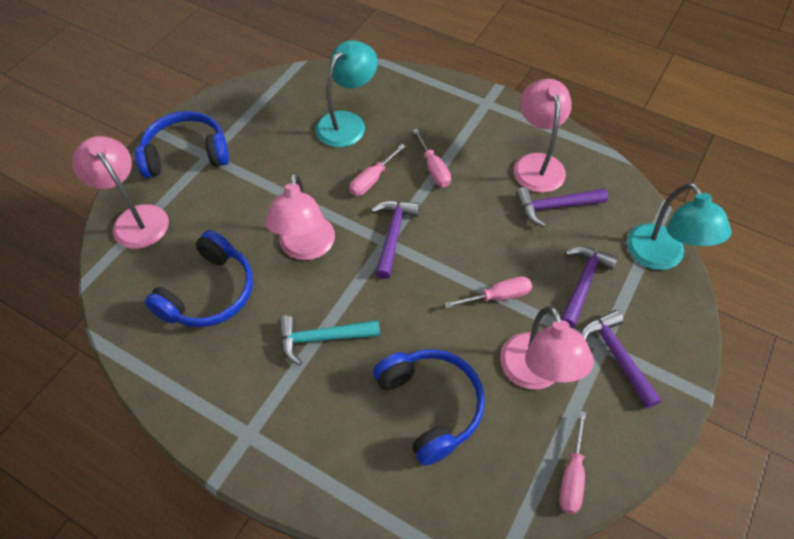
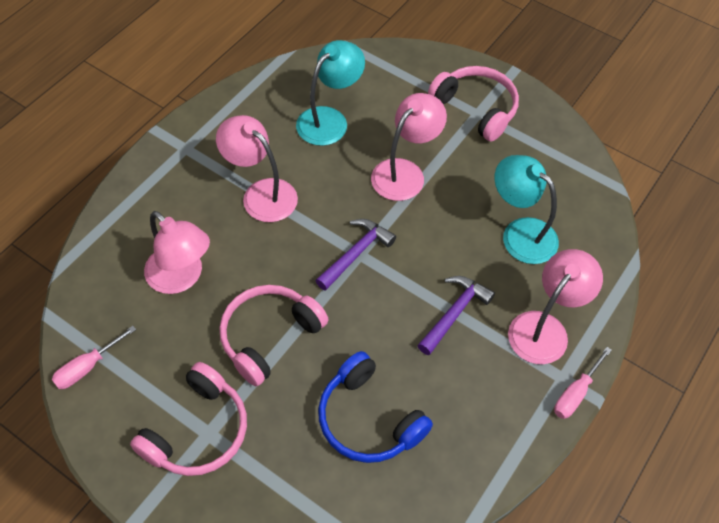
blue headphones: [135,111,229,178] [145,230,253,327] [373,349,485,466] = 3 -> [318,351,433,463] = 1
pink headphones: none = 0 -> [130,362,247,476] [220,285,328,386] [428,66,519,142] = 3
pink screwdriver: [349,144,406,196] [413,129,451,187] [444,276,532,308] [559,411,586,514] = 4 -> [52,326,136,389] [554,347,612,419] = 2
purple hammer: [371,201,420,279] [516,187,608,227] [561,246,618,328] [580,310,661,409] = 4 -> [315,219,396,291] [417,276,495,355] = 2
turquoise hammer: [279,316,380,365] = 1 -> none = 0

